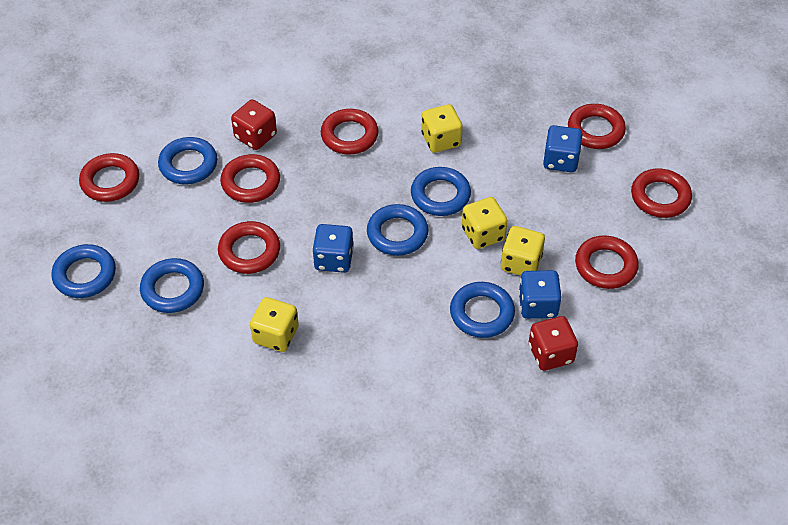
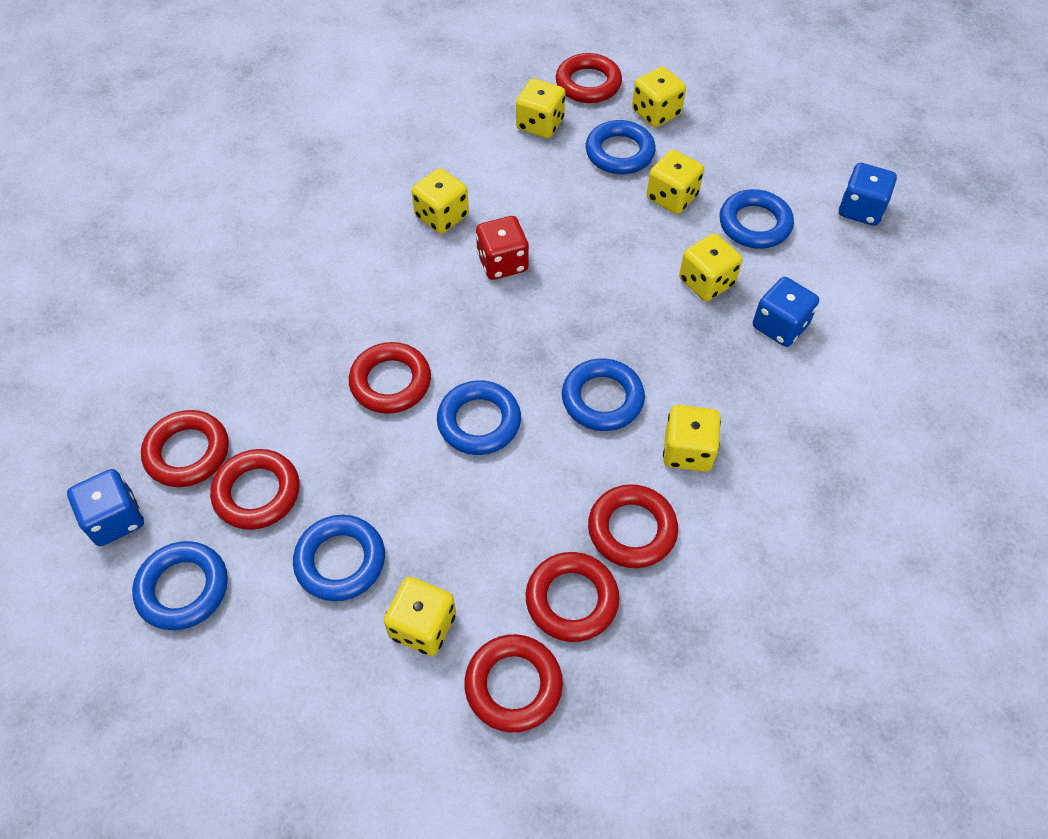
red dice: [231,99,277,150] [529,316,578,371] = 2 -> [476,216,529,280] = 1
yellow dice: [250,297,299,352] [421,104,463,153] [462,197,508,249] [501,226,545,276] = 4 -> [384,577,456,656] [411,168,469,234] [516,78,566,139] [632,66,686,127] [646,150,704,214] [663,405,721,472] [679,233,742,301] = 7

